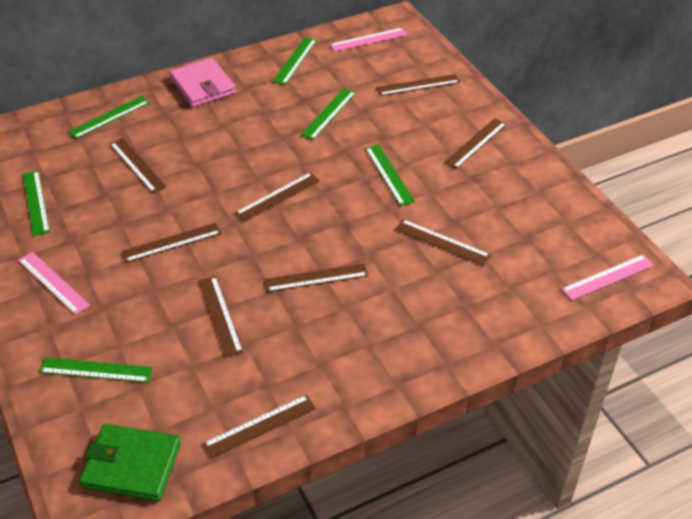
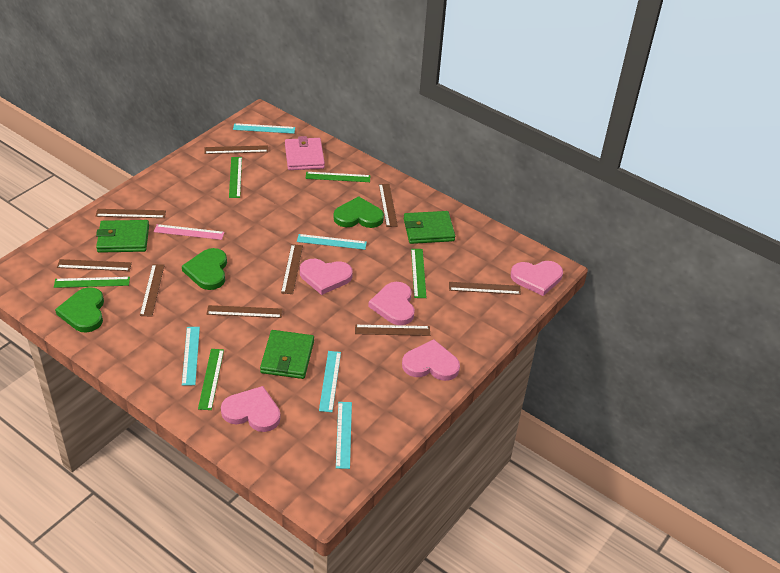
green heart: none = 0 -> [55,287,104,333] [182,248,227,290] [334,196,384,228] = 3
green ruler: [23,171,50,236] [39,357,153,383] [68,96,150,139] [273,37,317,85] [301,89,356,140] [365,145,415,206] = 6 -> [54,277,130,288] [198,349,224,410] [229,157,242,198] [305,172,371,182] [411,249,427,298] = 5
green wallet: [79,424,181,501] = 1 -> [96,220,149,253] [260,330,314,379] [404,211,455,244] = 3
pink heart: none = 0 -> [221,386,281,432] [300,259,353,295] [368,282,415,325] [402,339,460,381] [511,261,563,296] = 5
pink ruler: [18,252,90,315] [330,28,408,52] [562,255,654,300] = 3 -> [154,224,225,240] = 1
turquoise ruler: none = 0 -> [182,327,200,386] [233,123,295,134] [297,234,367,250] [319,351,341,412] [336,402,352,469] = 5

